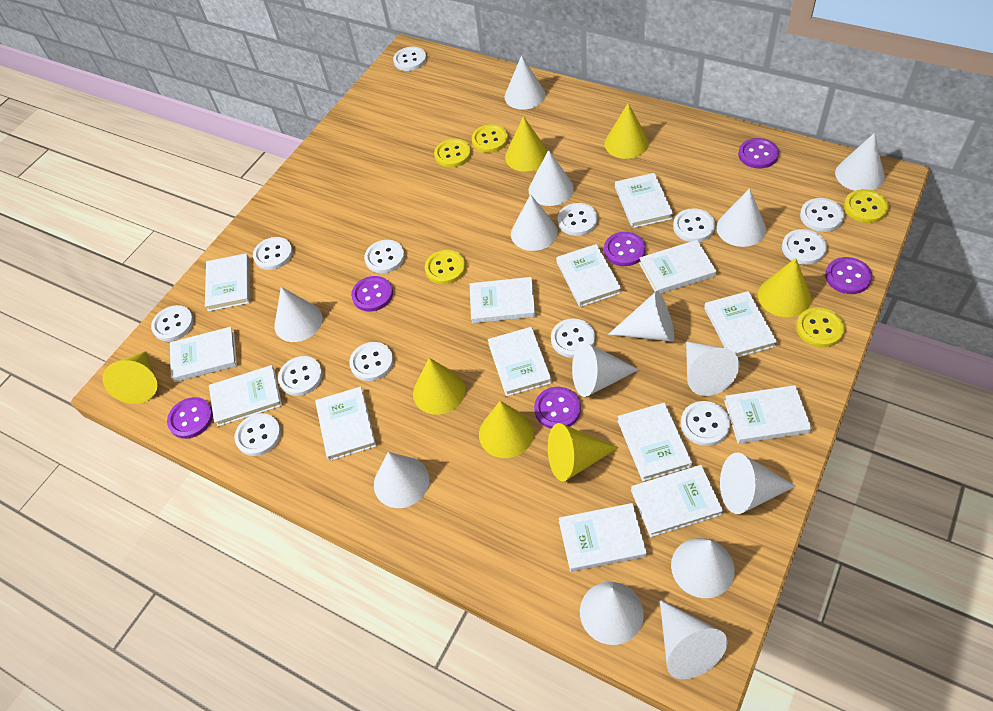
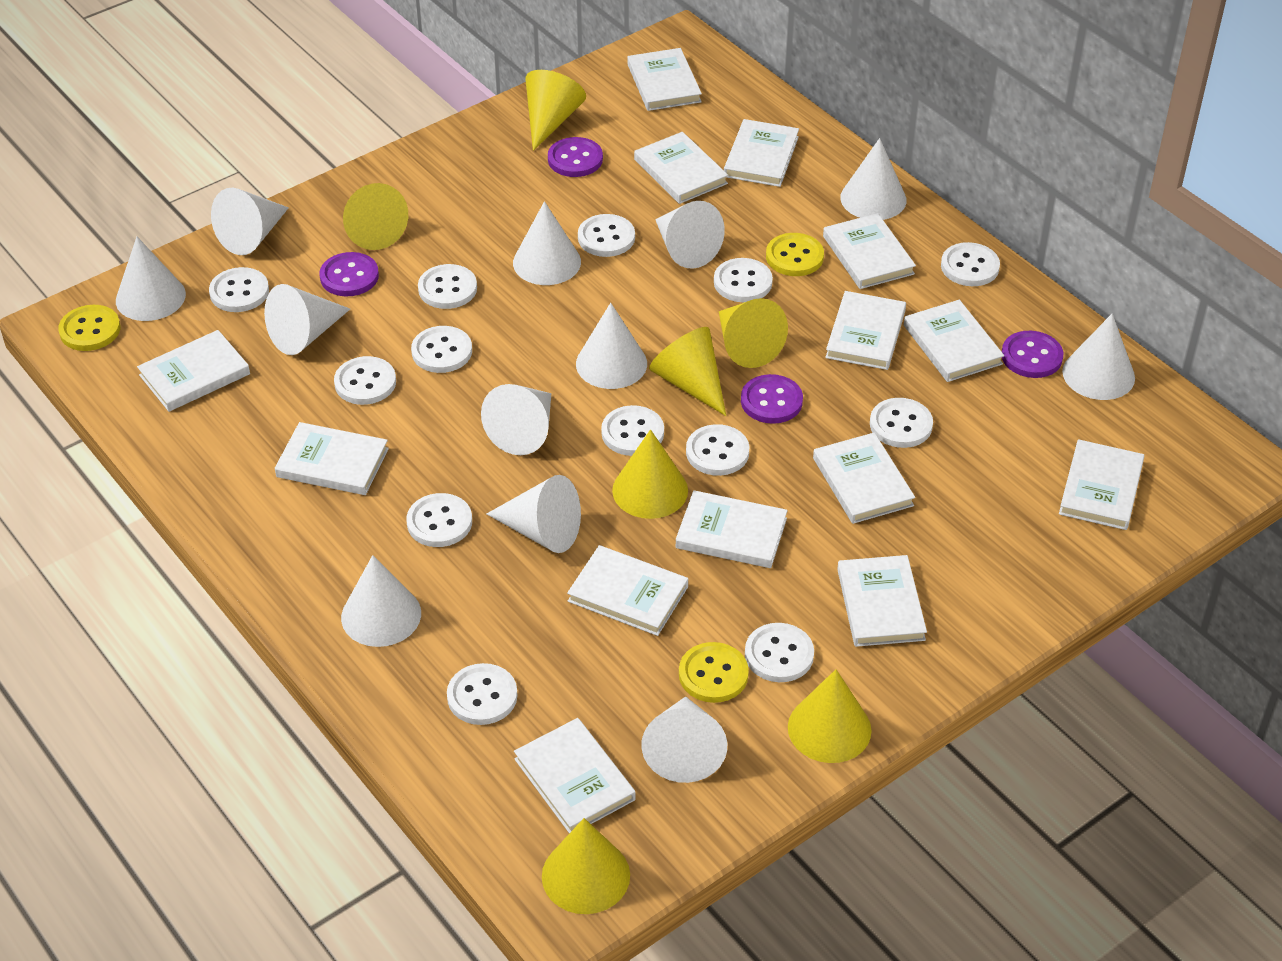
purple button: [167,397,213,439] [351,276,393,312] [534,387,581,429] [604,232,646,266] [738,138,779,169] [825,257,872,294] = 6 -> [319,252,379,296] [548,137,603,177] [741,374,803,424] [1002,331,1063,378] = 4
white cone: [274,287,323,342] [374,452,429,508] [505,55,546,110] [511,194,558,251] [529,150,574,206] [572,342,639,397] [580,582,644,645] [608,291,674,342] [660,600,728,679] [671,538,735,598] [686,341,739,396] [716,188,766,247] [720,453,796,514] [835,133,885,191] = 14 -> [116,237,186,321] [211,188,289,255] [264,284,350,355] [341,555,421,647] [481,384,551,455] [487,475,581,553] [513,201,581,285] [576,303,647,389] [641,696,727,783] [655,201,725,269] [840,138,907,220] [1062,314,1135,400] = 12
yellow button: [425,250,466,284] [434,139,471,168] [472,124,508,153] [796,308,845,347] [844,189,889,223] = 5 -> [58,305,121,351] [679,642,749,703] [766,233,824,276] = 3

